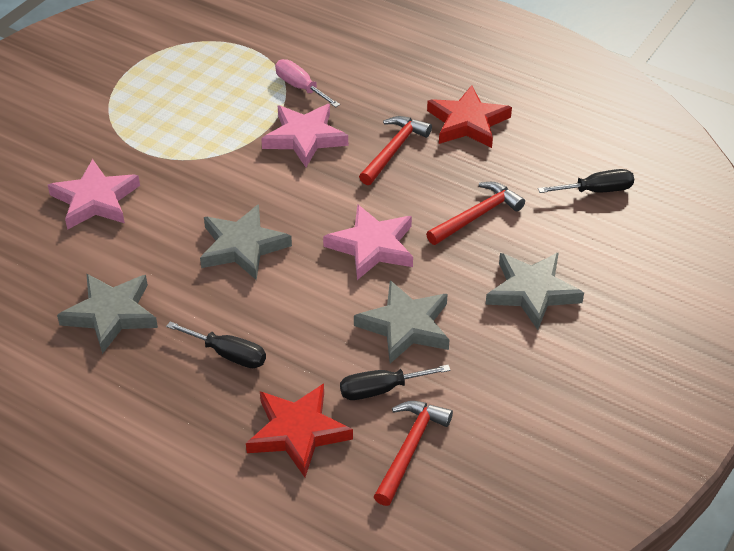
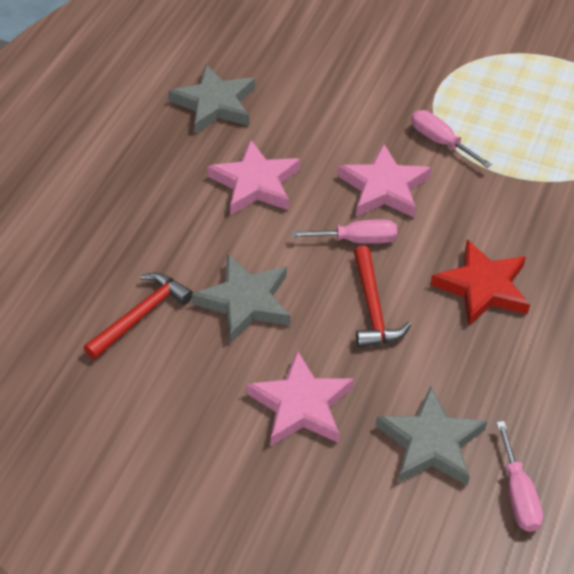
black screwdriver: [166,321,266,368] [340,365,451,400] [538,169,634,193] = 3 -> none = 0
grey star: [57,273,158,354] [200,204,292,280] [354,280,449,364] [486,252,584,330] = 4 -> [168,64,255,134] [192,254,290,343] [376,386,487,486] = 3
pink screwdriver: [275,59,340,107] = 1 -> [291,219,397,244] [411,110,492,168] [496,421,543,532] = 3
red hammer: [359,116,432,185] [374,401,453,506] [426,182,525,245] = 3 -> [84,272,193,359] [354,246,411,348] = 2
red star: [246,383,353,477] [427,85,512,148] = 2 -> [431,239,530,327] = 1

